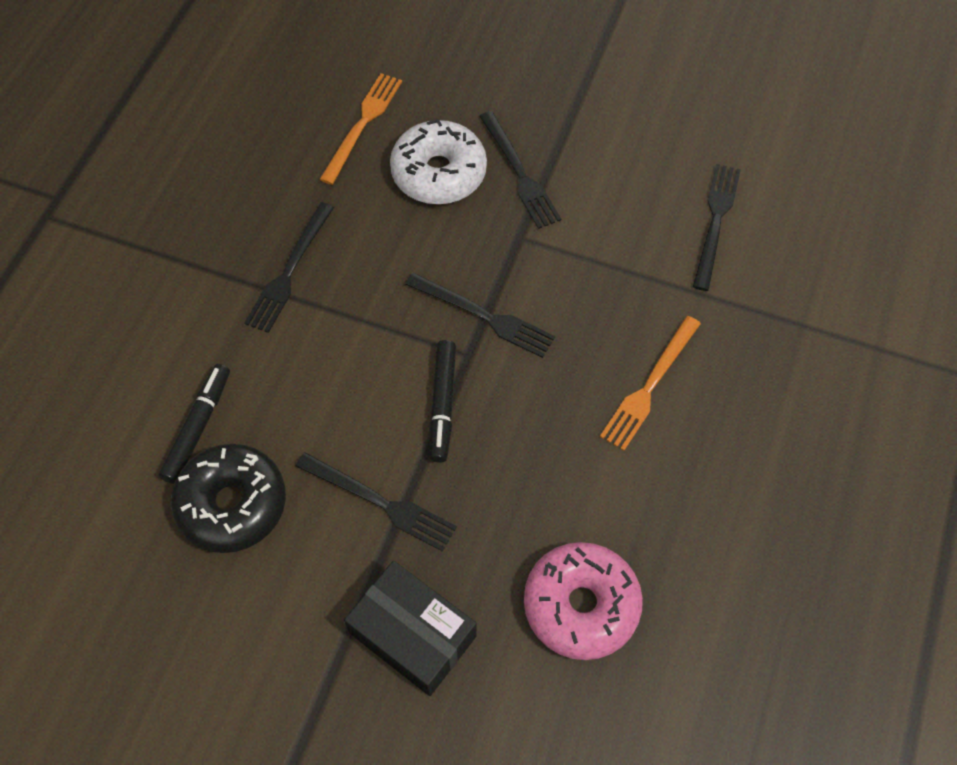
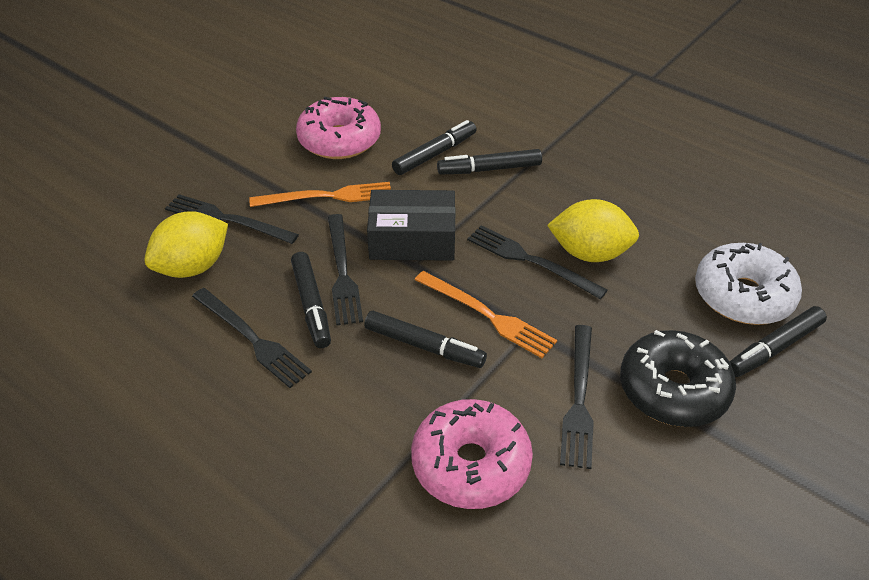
black marker: [159,364,230,484] [429,340,456,463] = 2 -> [291,252,331,348] [364,311,487,368] [392,120,477,175] [437,149,542,174] [730,306,827,377] = 5
pink donut: [524,542,643,660] = 1 -> [296,97,381,159] [411,399,533,509] = 2
yellow lemon: none = 0 -> [144,211,228,278] [547,199,639,262] = 2

